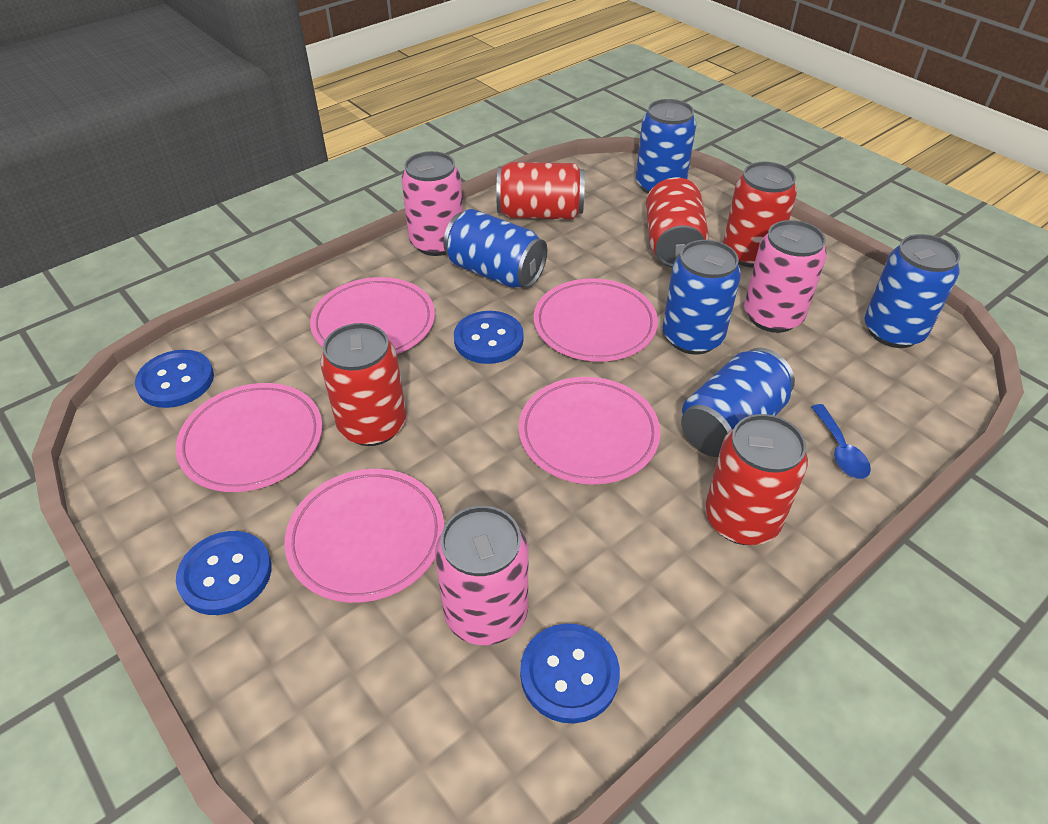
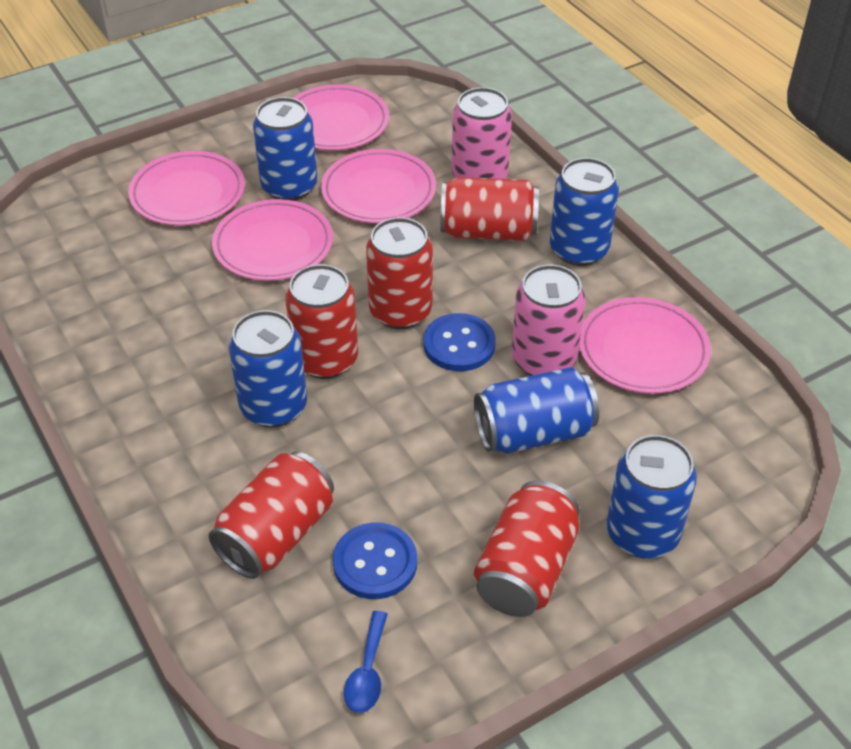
blue button: [135,350,214,408] [176,531,272,615] [454,311,524,364] [520,624,620,724] = 4 -> [333,522,417,599] [423,313,496,371] = 2
pink can: [401,151,463,256] [435,506,528,645] [744,220,827,333] = 3 -> [452,87,512,179] [512,264,585,376] = 2

